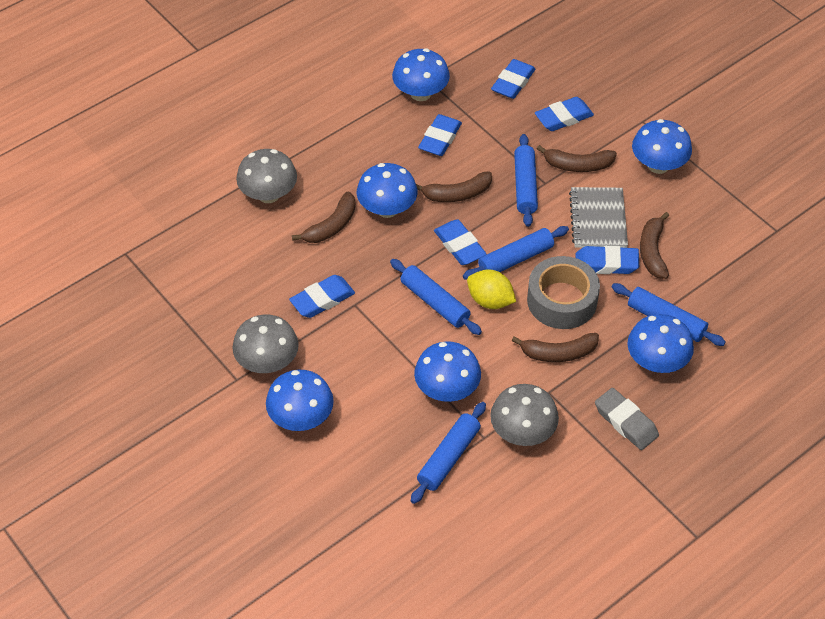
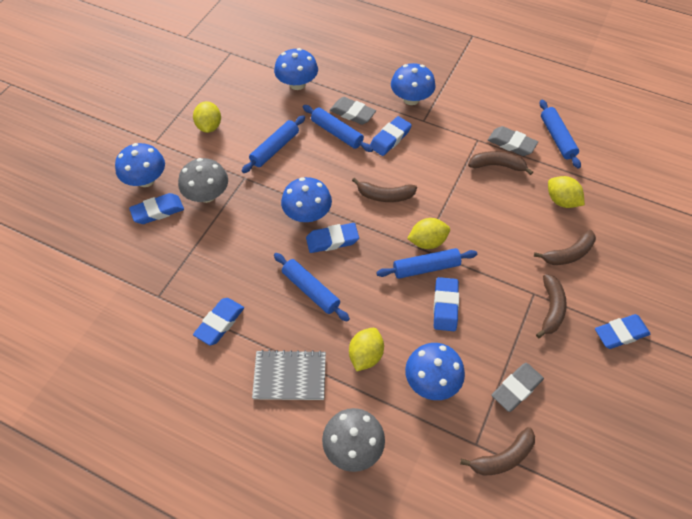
blue mushroom: [266,370,334,431] [357,163,417,218] [392,48,450,101] [414,341,481,402] [627,314,694,373] [632,119,692,174] = 6 -> [115,143,165,187] [274,48,318,90] [281,177,332,222] [391,63,436,105] [405,343,465,400] = 5
grey eraser: [595,388,659,450] = 1 -> [330,97,376,125] [488,126,538,156] [492,363,544,412] = 3
grey mushroom: [232,314,299,373] [236,149,297,203] [490,384,559,446] = 3 -> [178,158,228,203] [322,408,385,472] = 2
grey tape: [527,256,600,329] = 1 -> none = 0
yellow lemon: [467,270,516,309] = 1 -> [193,101,221,133] [349,328,384,371] [407,218,450,249] [548,176,585,208] = 4

